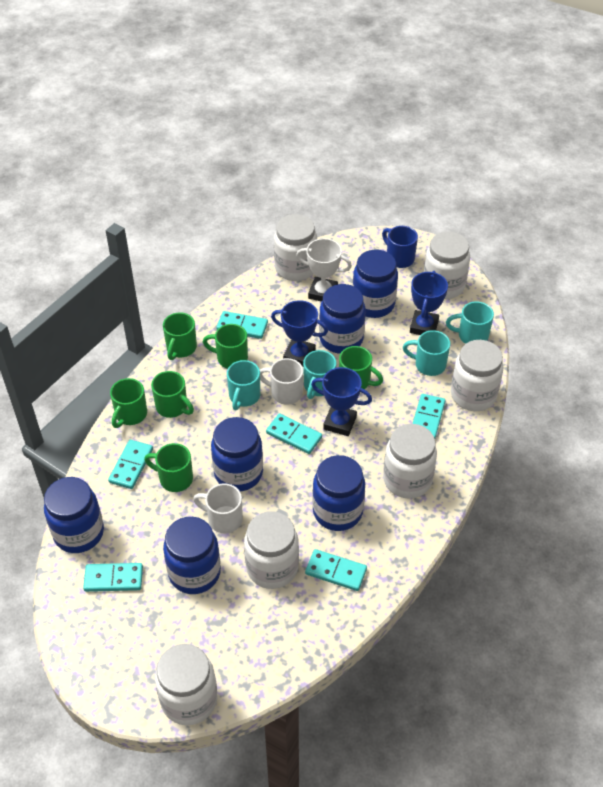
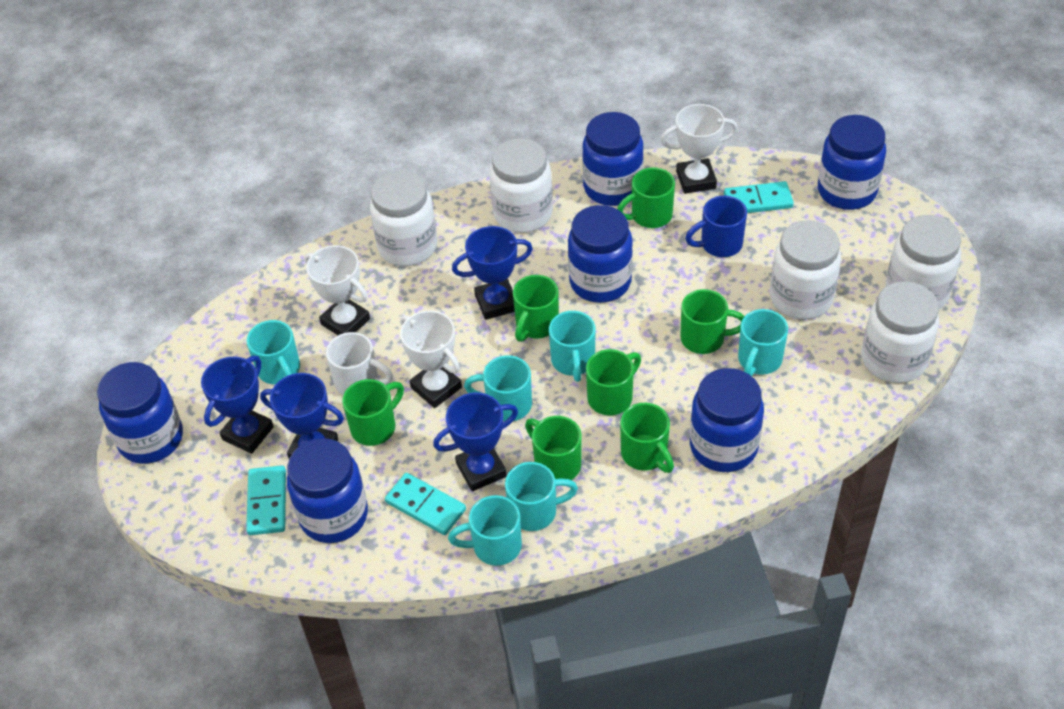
blue trophy: [271,300,328,367] [311,367,372,436] [410,271,448,335] = 3 -> [201,356,274,454] [260,373,344,458] [433,392,518,491] [452,226,533,320] = 4
green mug: [110,378,147,428] [144,443,193,492] [151,371,194,418] [163,312,197,360] [203,324,248,369] [339,346,383,389] = 6 -> [342,379,404,446] [513,275,559,342] [525,416,582,480] [586,349,641,415] [617,167,675,228] [620,403,674,473] [680,289,745,354] = 7
turquoise domino: [83,563,143,592] [108,440,153,489] [216,311,268,339] [266,413,322,454] [305,549,367,591] [413,394,446,438] = 6 -> [246,466,286,535] [385,473,466,535] [724,181,794,213] = 3
turquoise mug: [227,360,260,410] [303,350,336,399] [403,330,450,376] [446,302,494,344] = 4 -> [246,320,300,384] [448,495,522,566] [464,355,532,421] [505,462,578,531] [549,311,596,382] [738,309,788,376] = 6
white jar: [155,644,217,725] [244,511,299,589] [274,214,317,281] [383,424,437,498] [424,232,470,299] [451,340,503,411] = 6 -> [370,171,437,266] [489,138,553,233] [770,220,841,320] [861,281,939,383] [885,215,961,309] = 5
white mug: [193,484,243,533] [260,358,303,405] = 2 -> [326,332,393,395] = 1
white trophy: [296,238,352,302] = 1 -> [304,245,370,335] [400,311,462,408] [661,104,738,194] = 3

